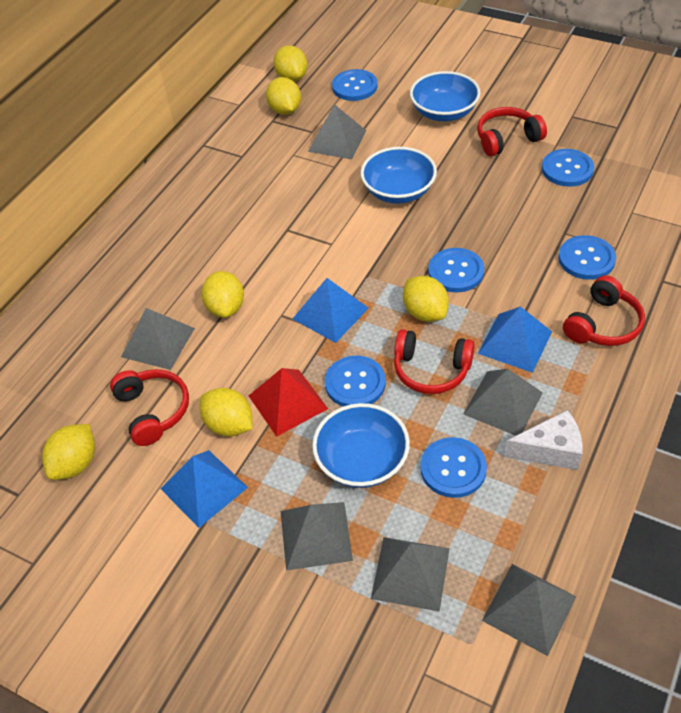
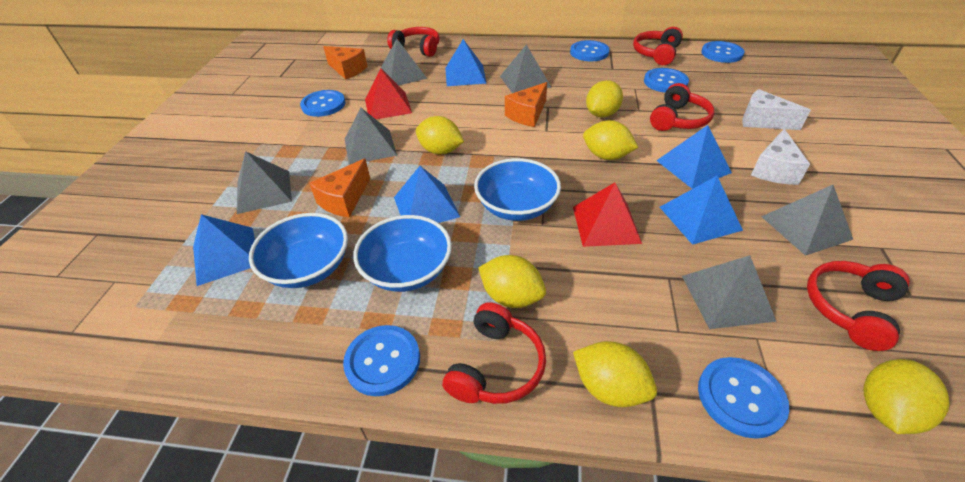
blue pyramid: [160,450,248,528] [293,278,369,343] [478,307,552,373] = 3 -> [193,214,255,286] [394,166,460,223] [445,39,487,86] [656,125,732,189] [660,176,743,245] = 5
orange cheese: none = 0 -> [309,158,370,218] [323,46,368,80] [505,82,547,127] = 3
red headphones: [110,369,189,446] [394,329,475,394] [477,107,547,156] [563,275,645,346] = 4 -> [387,27,440,57] [443,302,546,404] [633,27,683,65] [650,83,715,131] [807,261,910,351] = 5
red pyramid: [249,368,328,437] = 1 -> [365,69,412,119] [573,182,642,247] = 2
white cheese: [504,410,583,470] = 1 -> [742,89,811,130] [751,129,810,185] = 2

